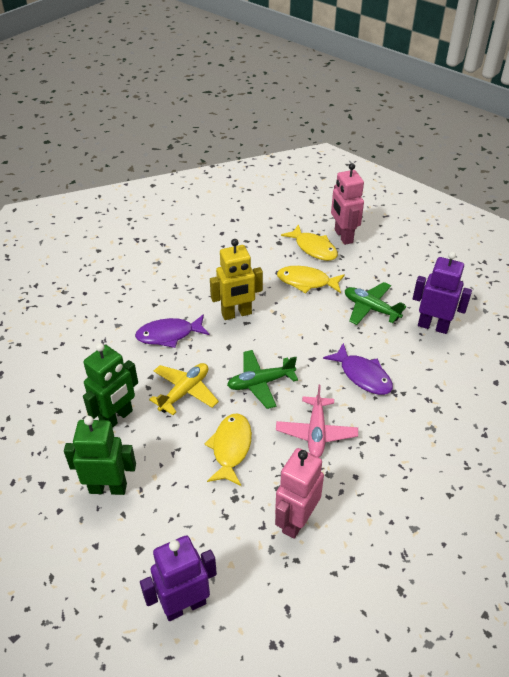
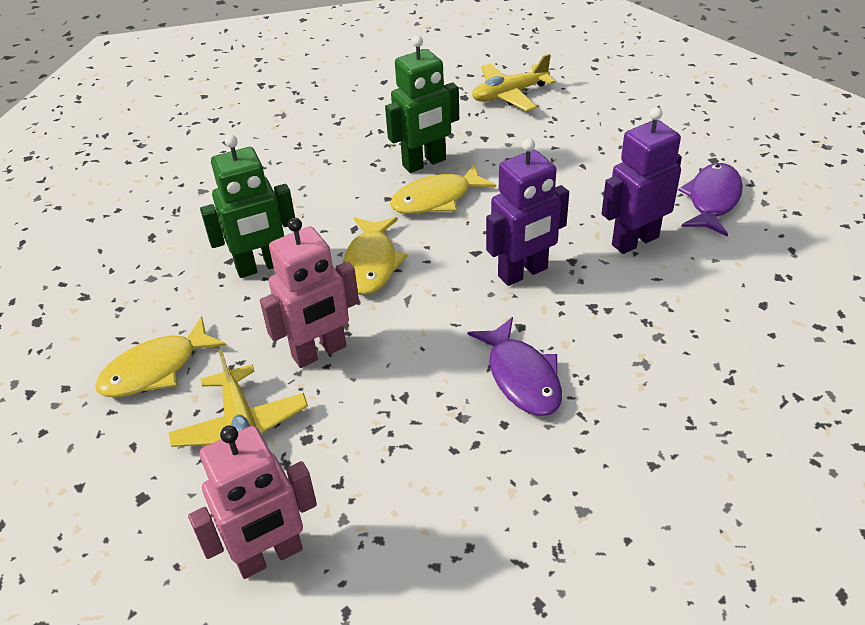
green plane: [227,350,298,409] [345,282,406,325] = 2 -> none = 0
pink plane: [276,385,358,457] = 1 -> none = 0
yellow plane: [149,363,219,415] = 1 -> [168,349,308,447] [472,54,555,111] = 2
yellow robot: [210,239,263,320] = 1 -> none = 0

